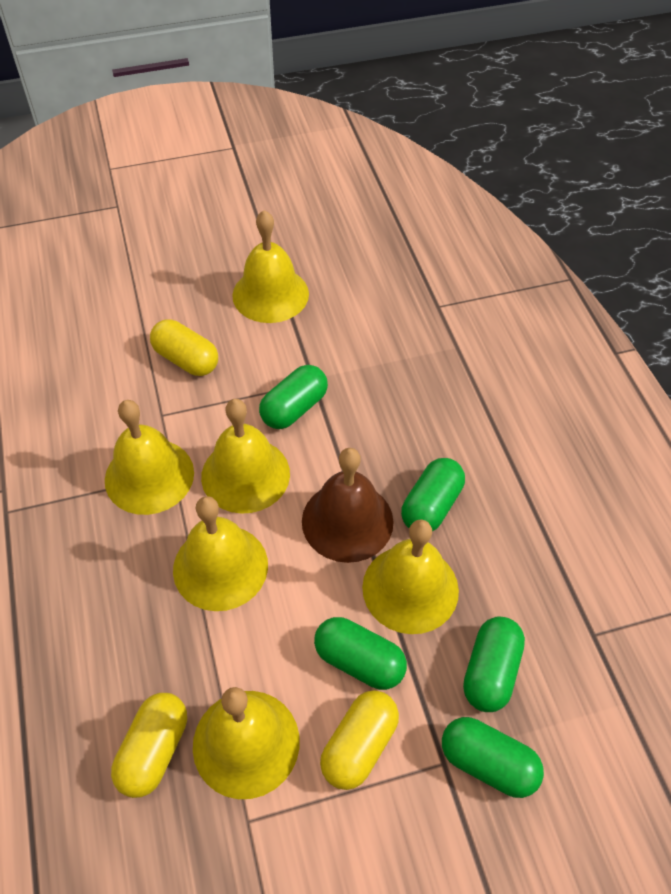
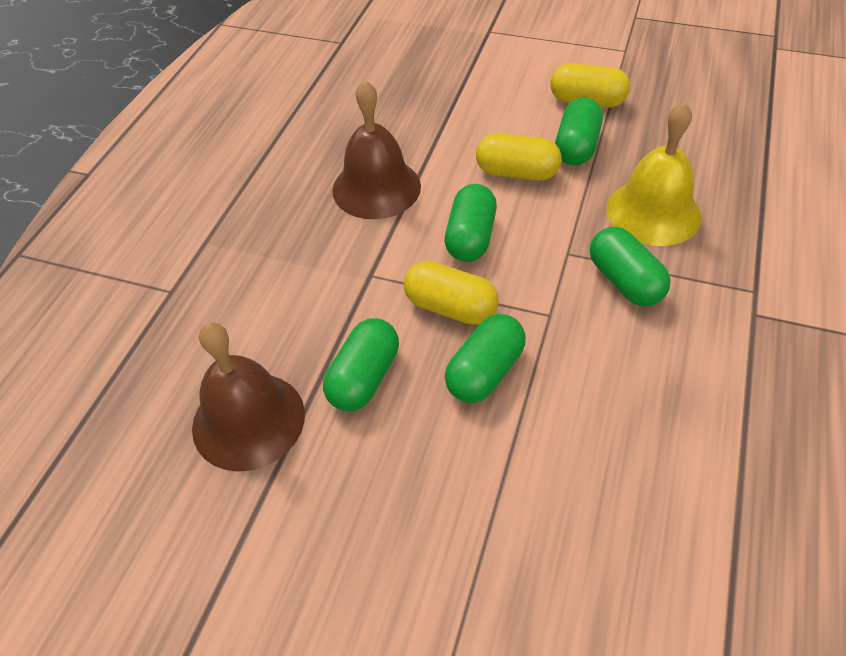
brown bell: [302,448,394,563] = 1 -> [192,322,305,472] [332,80,421,219] = 2
yellow bell: [105,400,194,515] [173,496,268,611] [193,687,300,799] [201,399,290,514] [232,210,309,323] [362,519,459,634] = 6 -> [606,102,702,246] = 1

